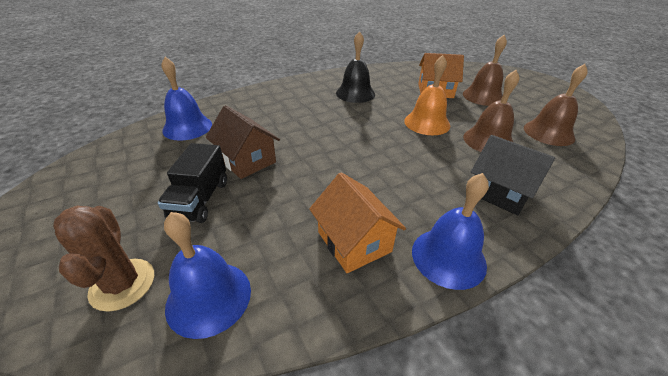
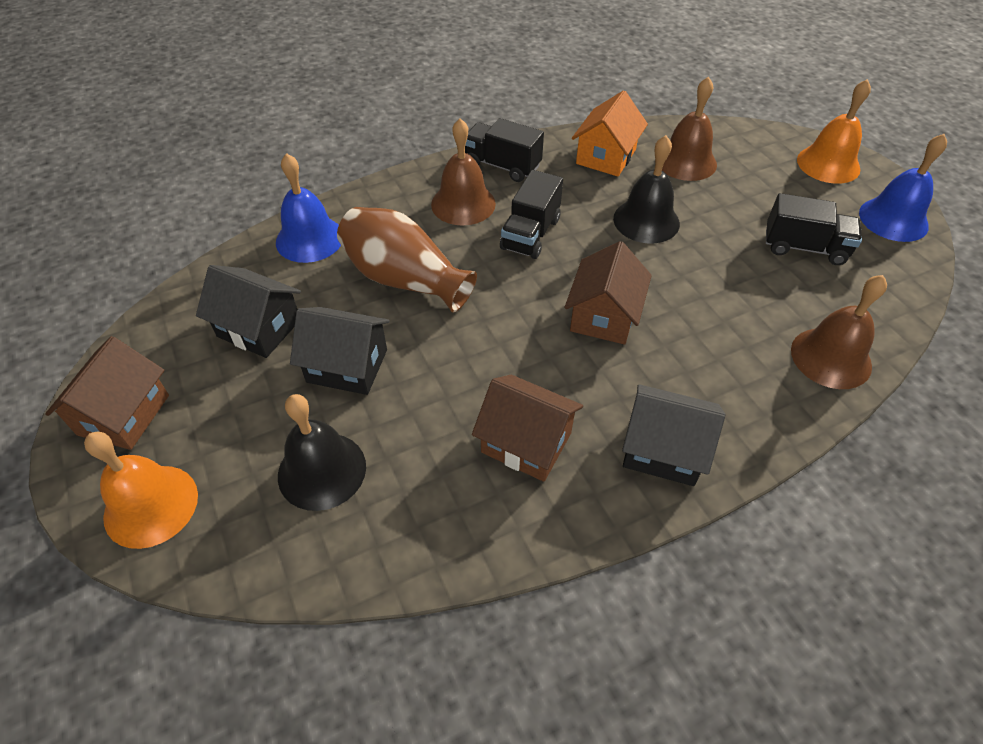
black bell: [336,31,375,103] = 1 -> [278,394,366,511] [613,135,680,244] = 2
black house: [471,135,555,215] = 1 -> [196,265,301,358] [290,307,389,395] [622,384,726,486] = 3
black truck: [158,143,227,223] = 1 -> [465,118,544,182] [500,170,563,259] [766,193,862,265] = 3
blue bell: [161,57,212,141] [164,212,251,339] [412,173,489,290] = 3 -> [276,153,341,263] [859,134,947,242] = 2
brown cactus: [53,206,154,312] = 1 -> none = 0
brown house: [206,105,280,179] = 1 -> [45,336,169,450] [472,375,583,482] [565,241,652,345] = 3
brown vase: none = 0 -> [337,207,477,313] = 1
orange bell: [404,55,450,135] = 1 -> [84,432,198,549] [797,79,871,184] = 2
orange house: [309,172,406,273] [418,53,464,98] = 2 -> [572,90,648,176] = 1

